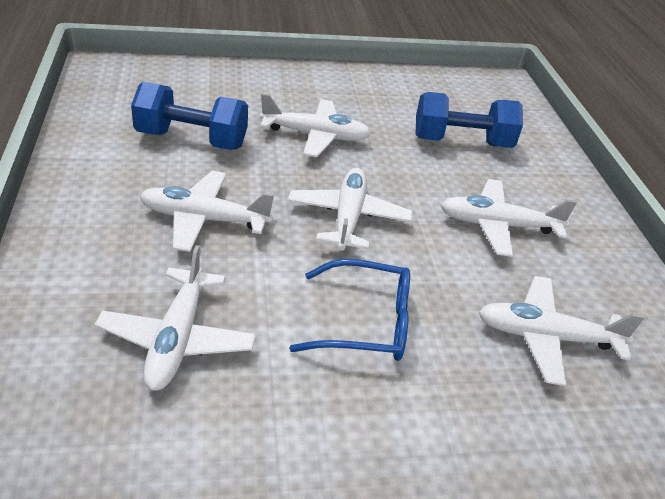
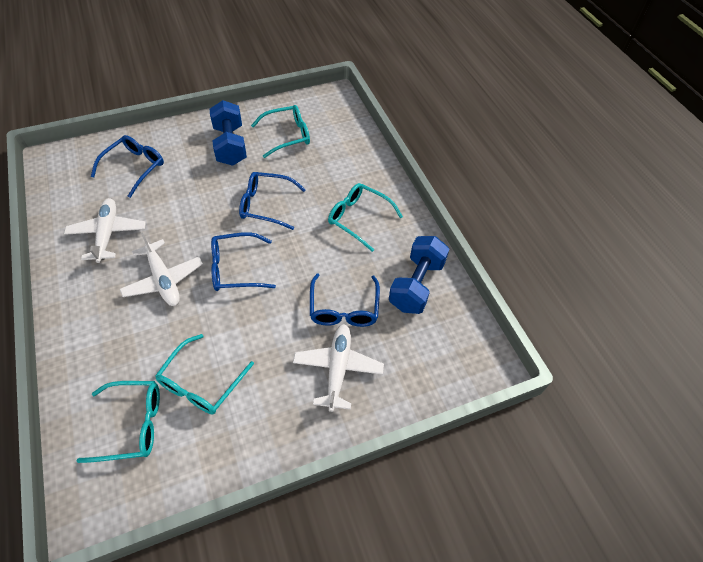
blue glasses: [289,259,410,361] = 1 -> [91,135,164,198] [211,232,276,291] [239,172,306,230] [310,274,380,327] = 4
turquoise glasses: none = 0 -> [77,381,160,463] [155,334,254,415] [251,105,310,158] [328,183,403,252] = 4
white plane: [95,245,256,391] [140,171,274,252] [260,93,371,157] [288,168,412,251] [441,179,577,257] [478,276,644,386] = 6 -> [64,198,146,263] [120,232,203,306] [293,324,384,412] = 3

